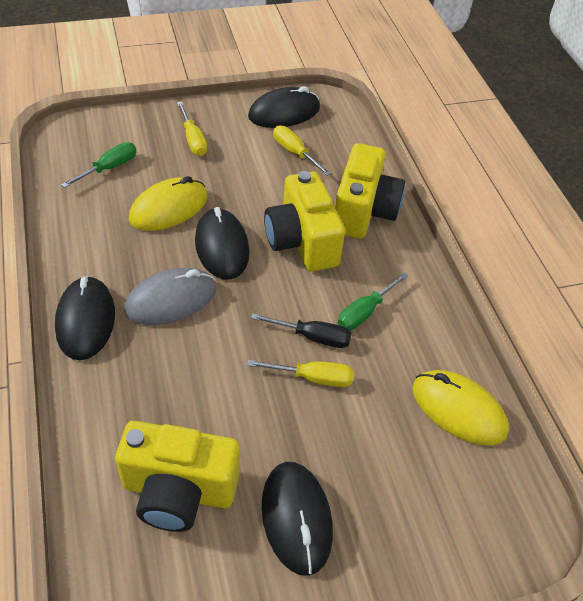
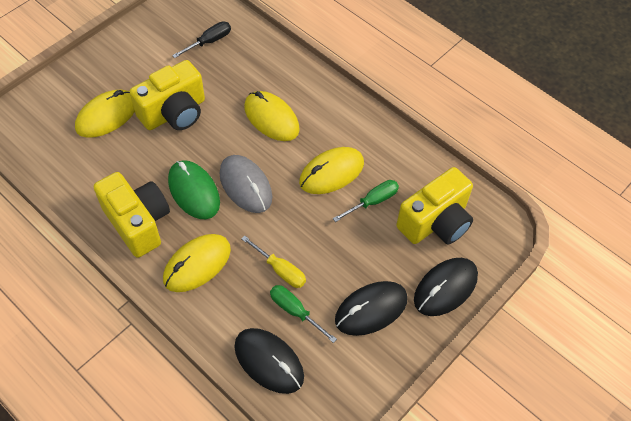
black mouse: [55,276,115,360] [195,207,249,280] [248,86,320,128] [261,462,333,576] = 4 -> [234,328,304,394] [335,281,407,336] [414,258,478,316] = 3
green mouse: none = 0 -> [168,160,220,219] = 1
yellow mouse: [129,176,207,231] [413,370,509,446] = 2 -> [75,90,135,138] [163,234,231,292] [244,91,300,141] [299,147,364,194] = 4
yellow screwdriver: [177,101,207,156] [247,360,354,387] [273,125,331,176] = 3 -> [241,235,306,288] = 1

